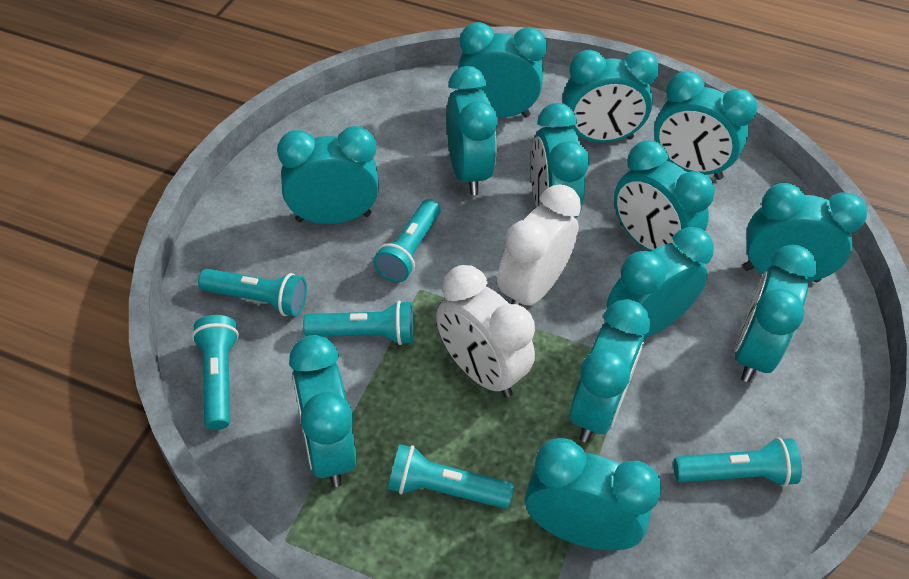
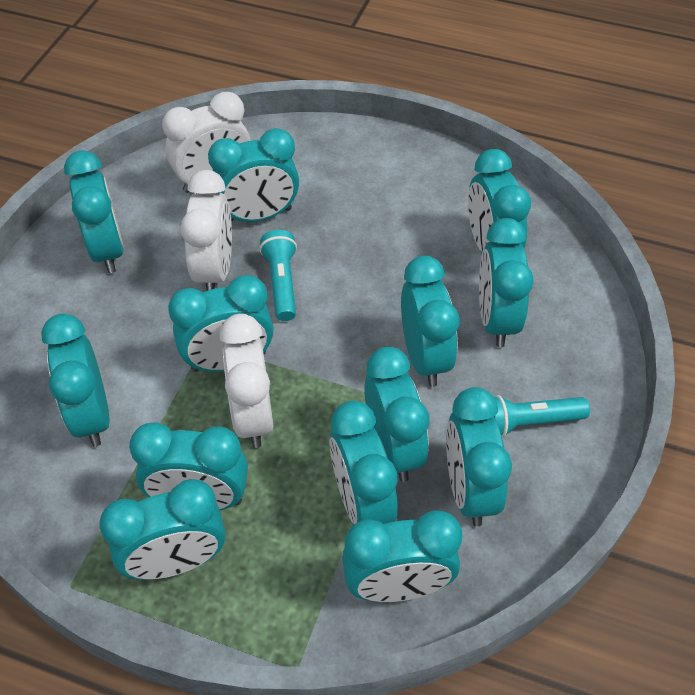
turquoise flashlight: [192,315,239,430] [198,268,307,316] [303,301,413,345] [373,199,441,282] [388,444,514,509] [673,437,802,487] = 6 -> [259,230,297,321] [494,395,590,438] = 2
white clock: [436,265,535,398] [497,184,581,306] = 2 -> [162,92,251,193] [181,170,232,291] [219,313,273,448] = 3

